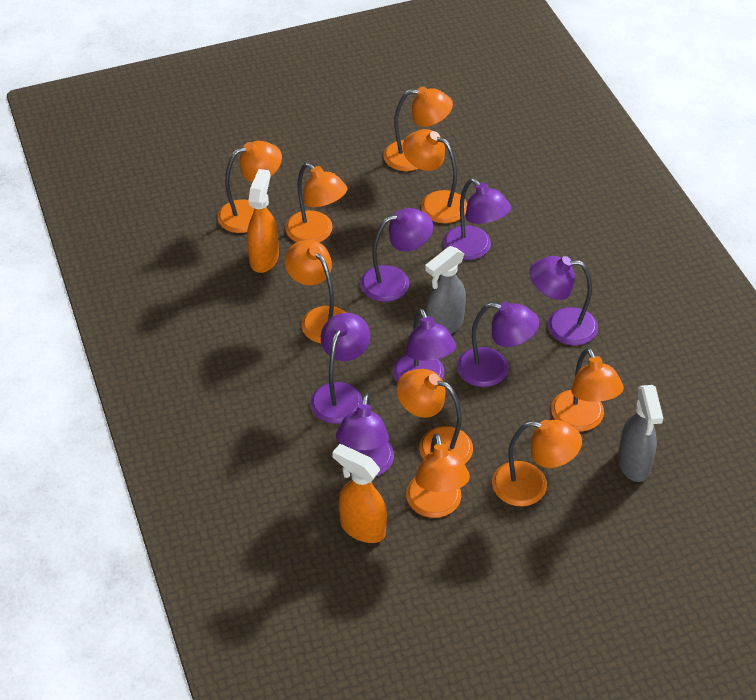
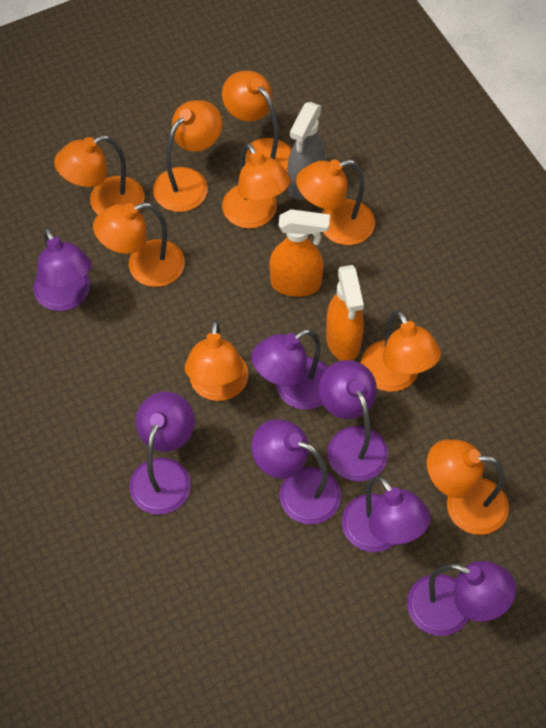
grey spray bottle: [425,246,466,334] [618,385,663,482] = 2 -> [288,102,325,200] = 1

